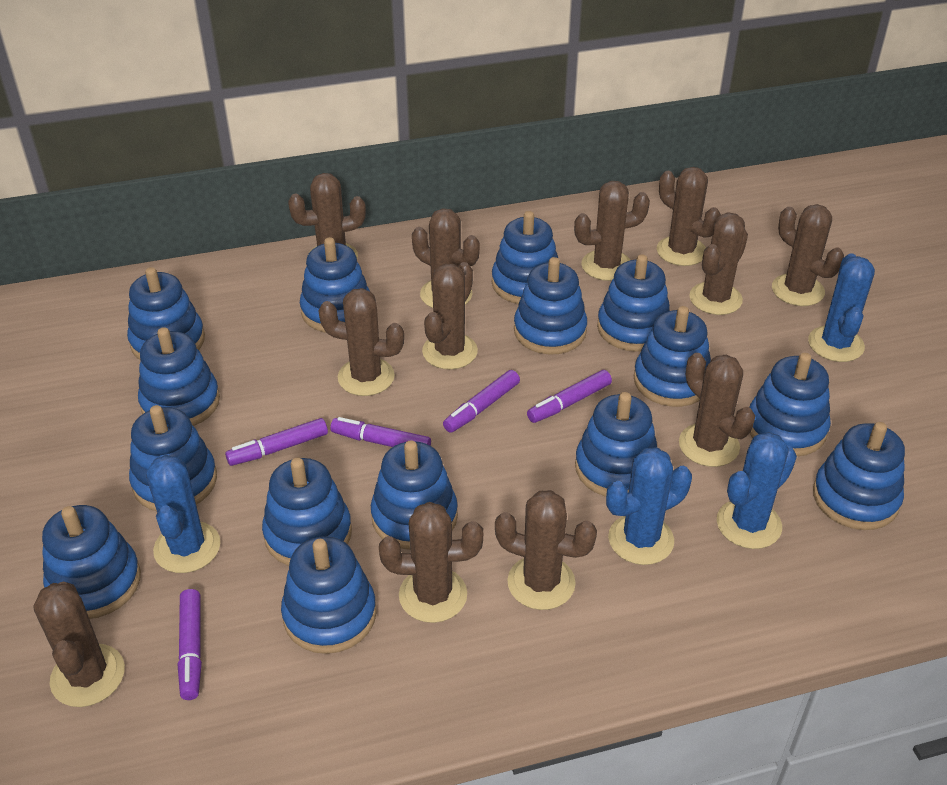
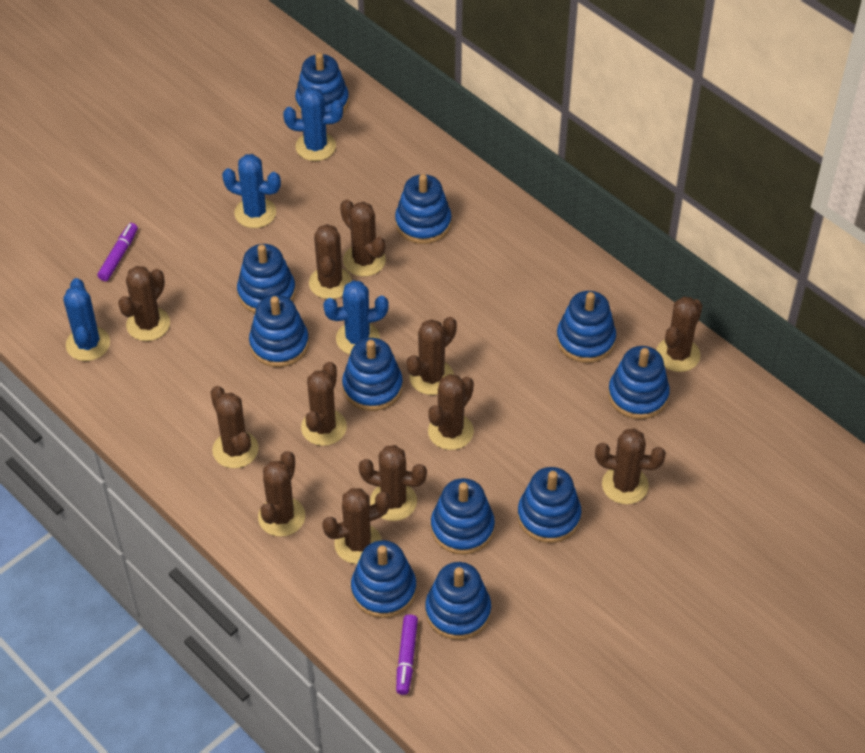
blue stacking toy: [42,505,141,619] [127,267,205,360] [129,405,217,511] [138,327,220,426] [262,458,352,566] [281,536,377,654] [300,237,370,332] [371,440,458,550] [492,211,558,304] [514,257,587,355] [575,392,657,497] [597,254,670,352] [634,306,711,407] [750,353,831,456] [813,422,905,530] = 15 -> [237,244,296,313] [249,295,309,367] [295,53,349,113] [342,338,403,411] [351,540,416,618] [395,174,452,244] [425,562,491,640] [431,478,495,555] [518,467,581,543] [557,291,616,363] [608,346,670,419] = 11
purple marker: [178,589,202,700] [225,418,328,466] [330,417,431,447] [443,370,520,433] [527,370,612,423] = 5 -> [97,223,138,281] [396,614,418,695] = 2

